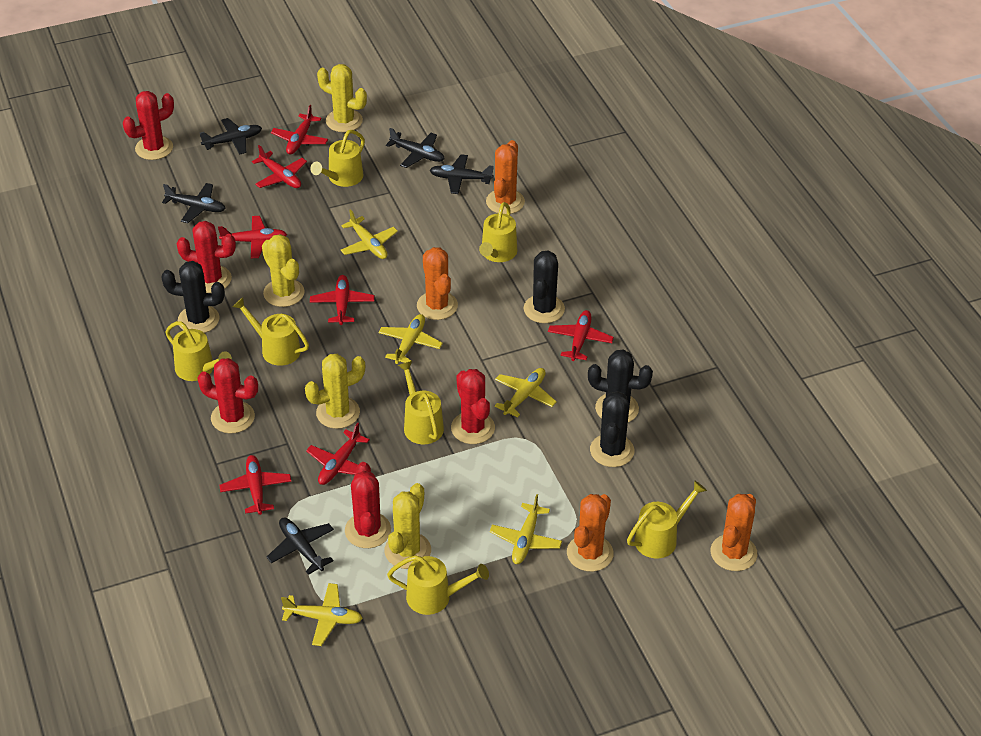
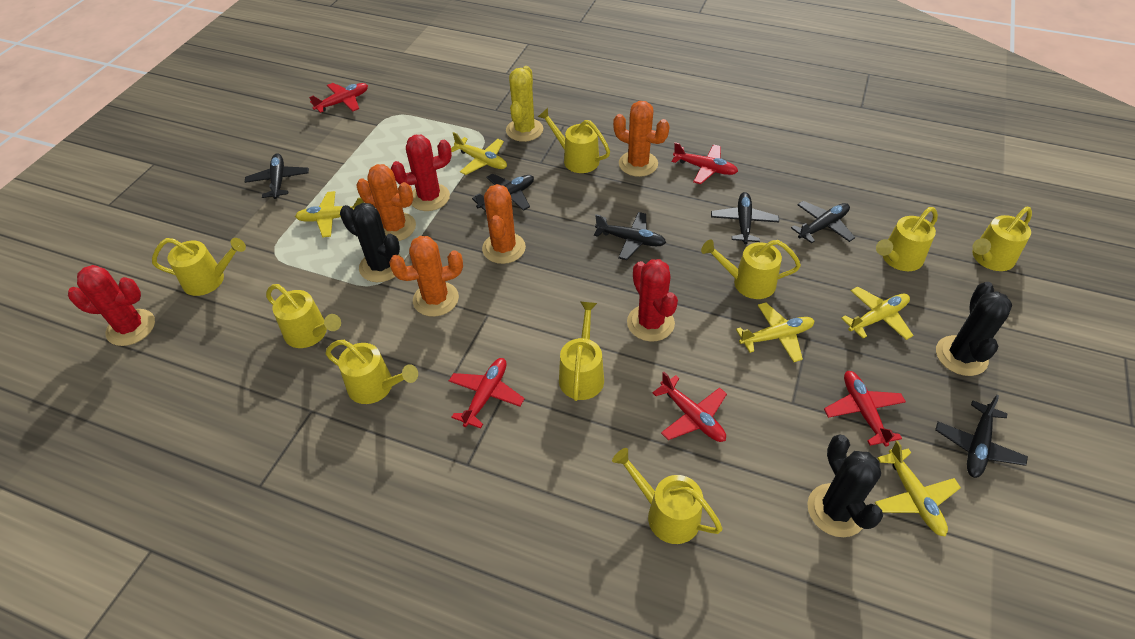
black cactus: [161,261,225,333] [524,251,565,323] [588,349,653,422] [590,391,634,467] = 4 -> [340,203,401,282] [807,435,883,537] [936,282,1012,376] = 3
black plane: [162,183,226,223] [200,118,262,155] [266,518,334,575] [386,128,445,168] [430,154,494,194] = 5 -> [245,154,309,199] [472,174,534,212] [594,212,666,260] [711,192,779,244] [791,201,855,243] [935,395,1028,478] = 6
red cactus: [123,91,174,160] [177,221,236,293] [198,358,258,433] [345,462,391,548] [451,369,495,444] = 5 -> [68,265,155,346] [391,135,452,211] [627,259,678,342] = 3
red plane: [218,216,287,258] [219,455,291,515] [252,145,307,188] [271,105,328,154] [306,423,370,485] [310,275,374,325] [548,310,614,361] = 7 -> [309,83,368,113] [449,358,525,429] [652,372,727,442] [672,142,738,184] [824,371,906,447] = 5
yellow cactus: [262,234,305,307] [305,354,365,429] [317,64,367,132] [384,483,431,569] = 4 -> [506,66,543,142] = 1
yellow watering can: [165,321,232,381] [232,297,309,366] [310,130,365,187] [387,555,489,615] [398,361,444,444] [479,202,518,262] [627,480,707,559] = 7 -> [152,238,246,296] [266,284,341,348] [326,340,418,404] [538,108,610,173] [559,302,604,401] [612,448,723,544] [701,239,801,299] [876,207,938,271] [972,207,1032,271] = 9

